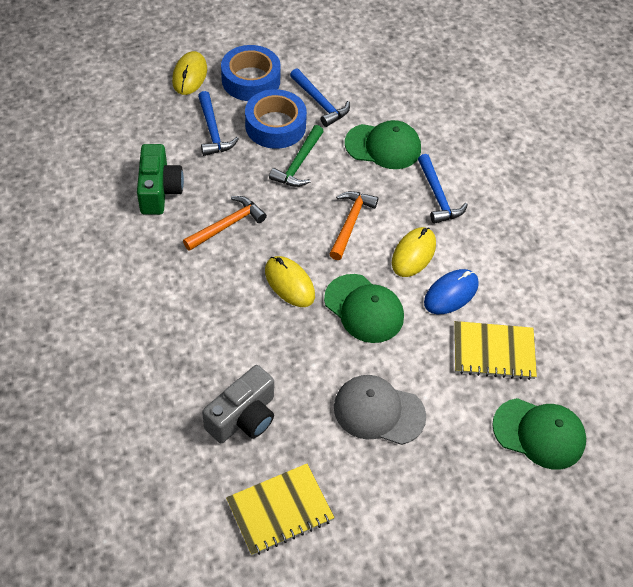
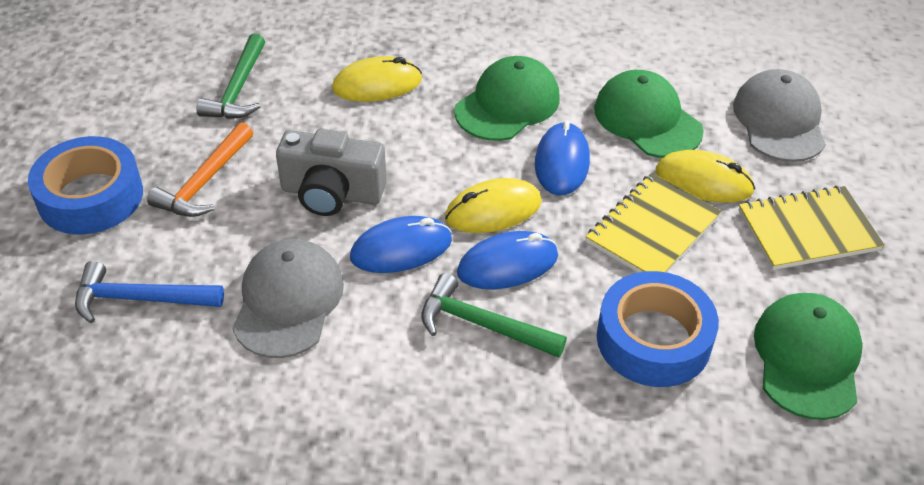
blue hammer: [198,91,239,156] [290,68,350,127] [418,154,468,224] = 3 -> [75,261,224,323] = 1
blue mouse: [424,269,479,314] = 1 -> [350,216,452,273] [457,231,558,289] [535,120,590,196] = 3
green camera: [137,144,184,215] = 1 -> none = 0
green hammer: [269,125,324,187] = 1 -> [196,33,265,119] [421,273,567,358] = 2
grey cap: [334,375,426,445] = 1 -> [232,239,344,358] [733,69,826,162] = 2
orange hammer: [183,196,267,251] [330,191,379,260] = 2 -> [147,122,253,217] = 1

